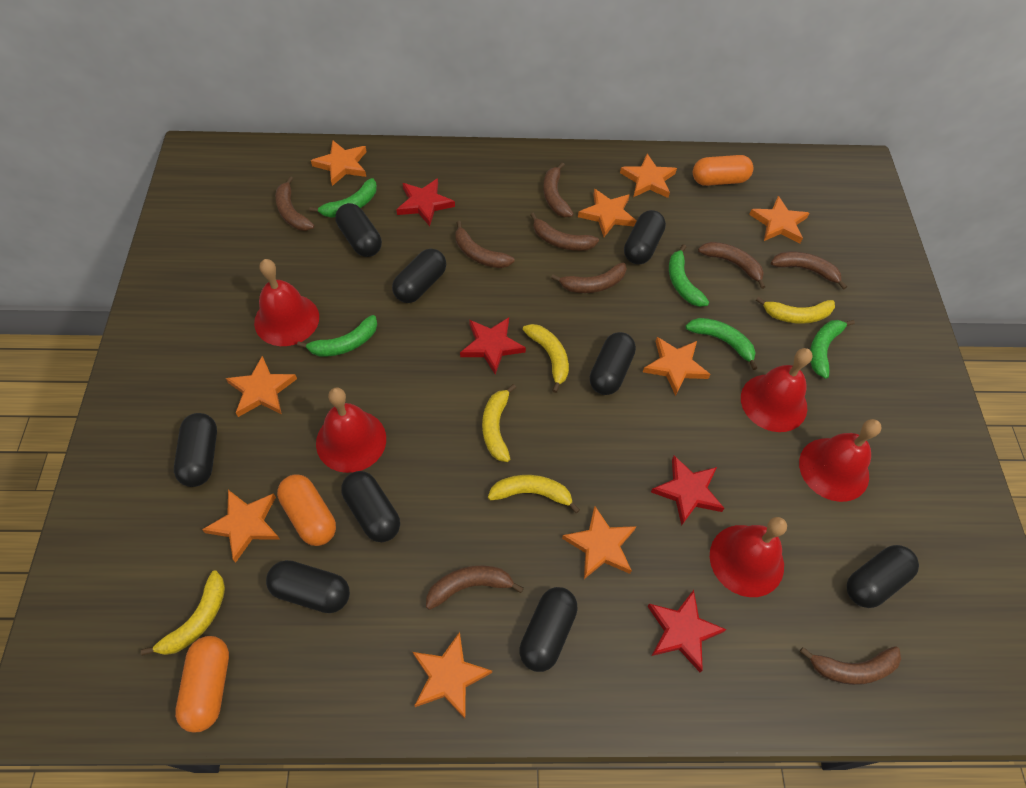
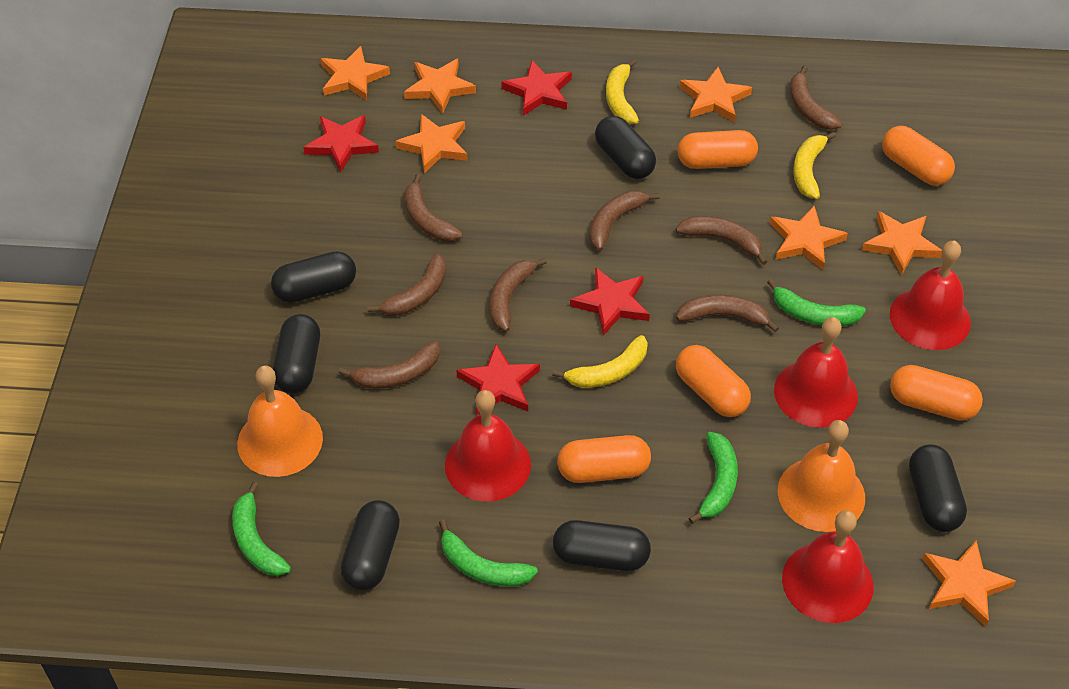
black capsule: [174,413,217,487] [266,560,350,613] [335,203,382,257] [341,471,400,542] [392,248,446,303] [519,587,578,672] [590,332,636,395] [624,210,666,264] [847,545,919,608] = 9 -> [271,251,356,303] [273,314,320,394] [341,500,400,591] [553,520,651,571] [595,116,656,179] [909,444,967,532] = 6
brown banana: [275,176,314,231] [426,566,524,610] [455,221,515,268] [530,212,599,251] [543,162,574,217] [551,263,627,293] [698,242,765,289] [771,252,847,290] [800,646,901,685] = 9 -> [339,341,440,389] [367,253,447,316] [404,174,463,241] [490,258,547,332] [589,191,660,251] [675,216,767,265] [676,295,779,332] [790,66,842,130] = 8
green banana: [297,315,377,357] [309,178,377,218] [669,244,709,307] [686,318,757,370] [810,320,855,379] = 5 -> [232,482,291,576] [439,520,538,587] [689,432,738,524] [767,279,866,326] = 4
orange bell: none = 0 -> [237,366,323,477] [778,420,865,532] = 2
orange capsule: [175,636,229,733] [277,474,336,546] [693,155,753,186] = 3 -> [557,435,651,483] [676,345,751,417] [678,130,758,169] [882,126,955,186] [890,365,983,421] = 5
orange star: [202,490,280,563] [226,356,297,417] [311,140,367,186] [413,632,492,719] [562,506,636,579] [578,189,637,237] [620,154,677,198] [643,337,711,396] [749,196,809,243] = 9 -> [320,46,390,101] [395,114,468,173] [404,59,476,114] [680,67,752,122] [770,206,848,270] [862,211,942,276] [922,540,1016,627] = 7
red bell: [254,259,319,346] [316,387,386,473] [710,517,787,597] [741,348,813,432] [799,419,882,502] = 5 -> [445,390,531,502] [774,317,858,428] [782,510,874,623] [890,240,971,350] = 4
yellow banana: [141,570,225,656] [482,384,516,462] [488,475,580,513] [523,324,569,393] [756,297,835,324] = 5 -> [552,335,648,388] [606,59,639,124] [793,132,836,199] = 3

